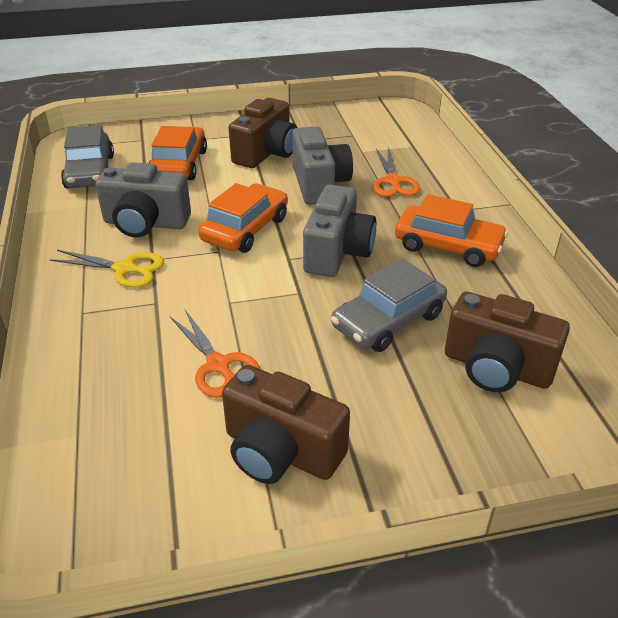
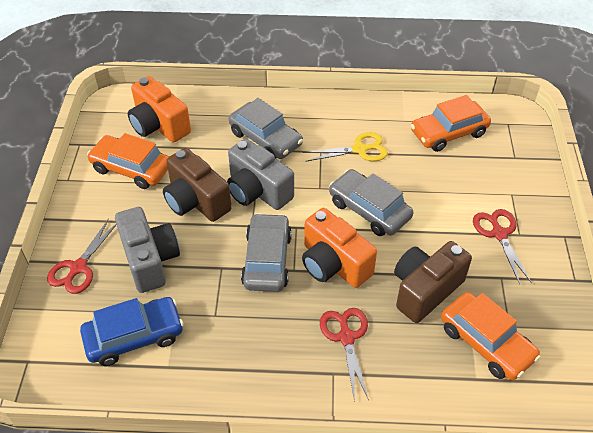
blue car: none = 0 -> [80,297,184,366] = 1
brown camera: [222,365,350,484] [229,98,297,168] [445,292,570,392] = 3 -> [163,148,232,222] [394,241,472,323] = 2
grey camera: [96,162,191,237] [292,126,353,205] [303,185,376,277] = 3 -> [115,207,180,293] [227,139,294,210] = 2
grey car: [61,125,114,189] [331,259,447,352] = 2 -> [229,98,303,159] [241,213,292,292] [329,169,413,236] = 3
orange camera: none = 0 -> [128,76,191,142] [302,208,377,288] = 2
orange scissors: [170,310,260,398] [373,147,420,197] = 2 -> none = 0
red scissors: none = 0 -> [47,218,116,294] [320,308,369,402] [473,209,532,284] = 3

